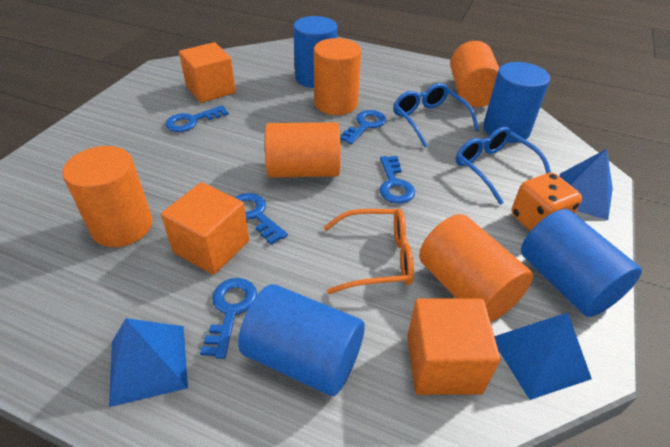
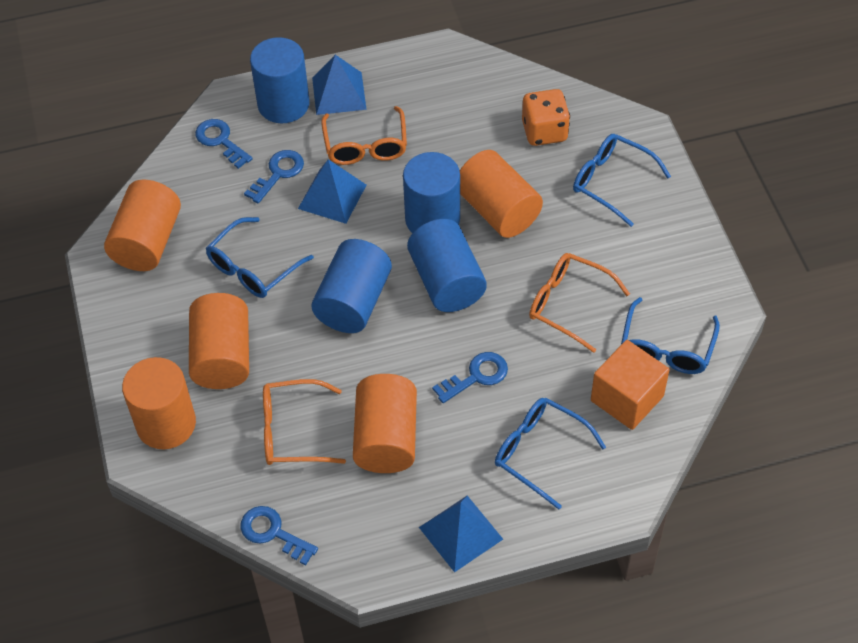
blue glasses: [393,83,479,147] [456,126,551,205] = 2 -> [206,217,314,298] [495,398,606,509] [573,134,671,227] [621,297,720,374] = 4
blue key: [165,105,229,132] [200,278,257,359] [235,193,288,245] [340,110,386,144] [379,156,415,204] = 5 -> [195,119,253,169] [240,506,318,566] [244,150,304,204] [432,352,508,403] = 4
orange cube: [161,182,249,275] [179,42,236,103] [407,298,500,395] = 3 -> [591,340,669,430] = 1
orange glasses: [324,209,414,294] = 1 -> [263,379,346,465] [321,106,407,165] [529,253,630,353] = 3

